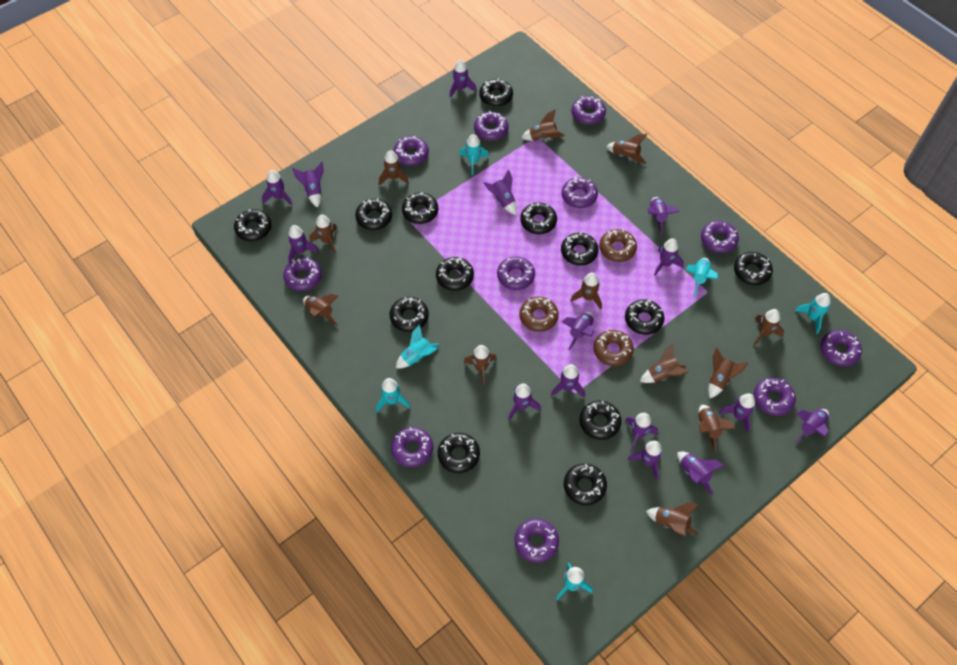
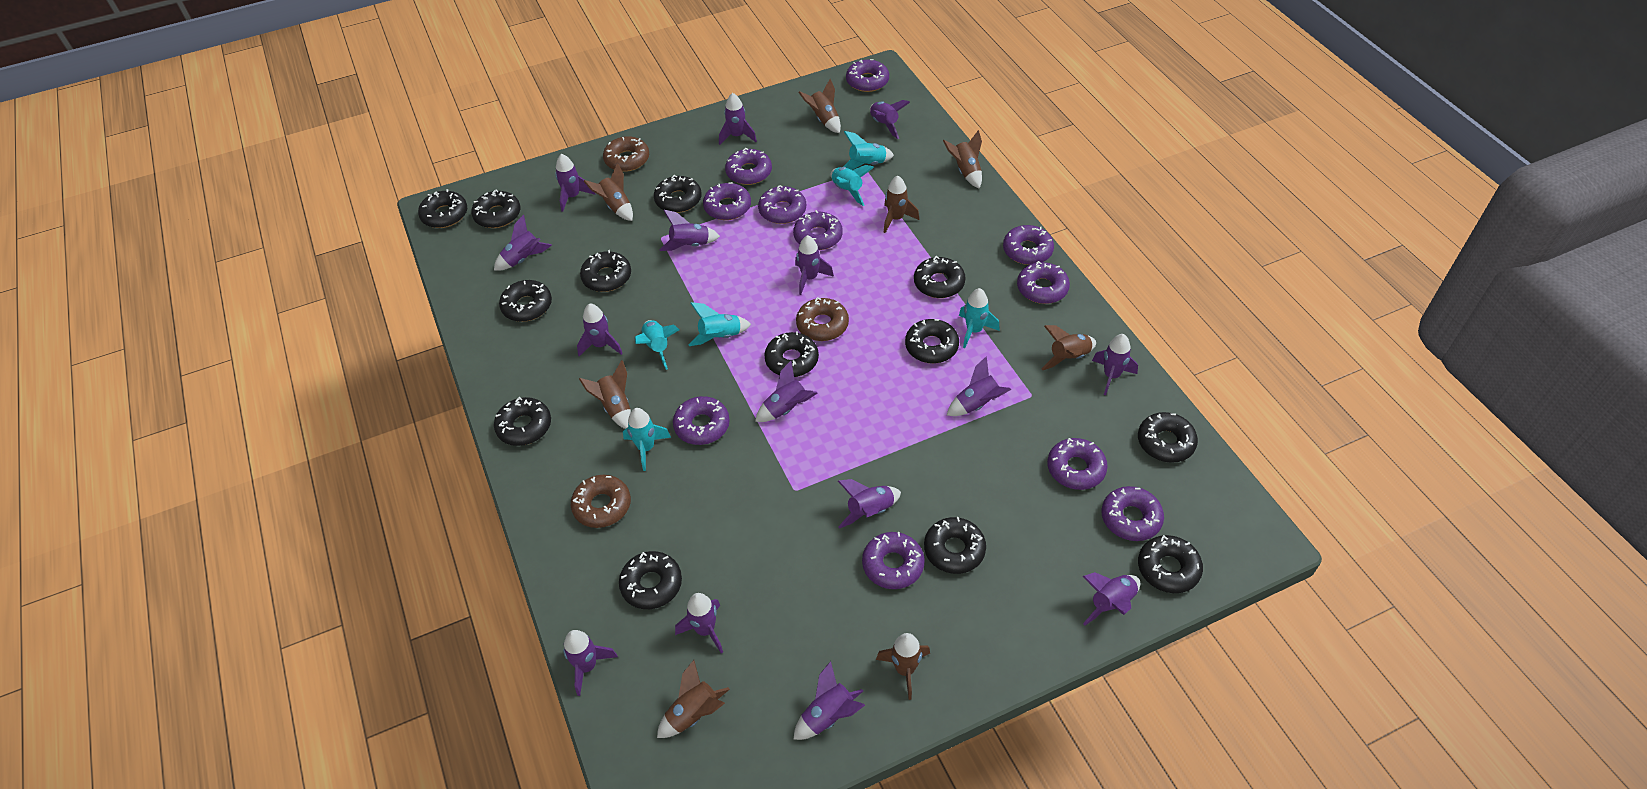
brown rocket: [303,294,338,326] [310,215,337,253] [379,150,409,186] [464,345,497,386] [521,109,565,141] [570,273,602,310] [606,134,647,164] [640,343,689,383] [646,503,698,537] [698,405,735,452] [708,347,748,398] [753,309,784,346] = 12 -> [579,360,631,429] [584,163,633,221] [657,660,730,738] [798,79,841,133] [876,633,930,700] [884,175,919,233] [943,130,982,189] [1042,325,1096,370] = 8

